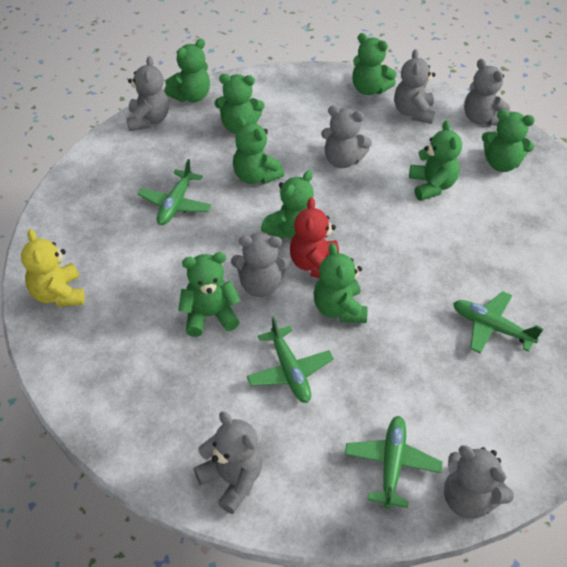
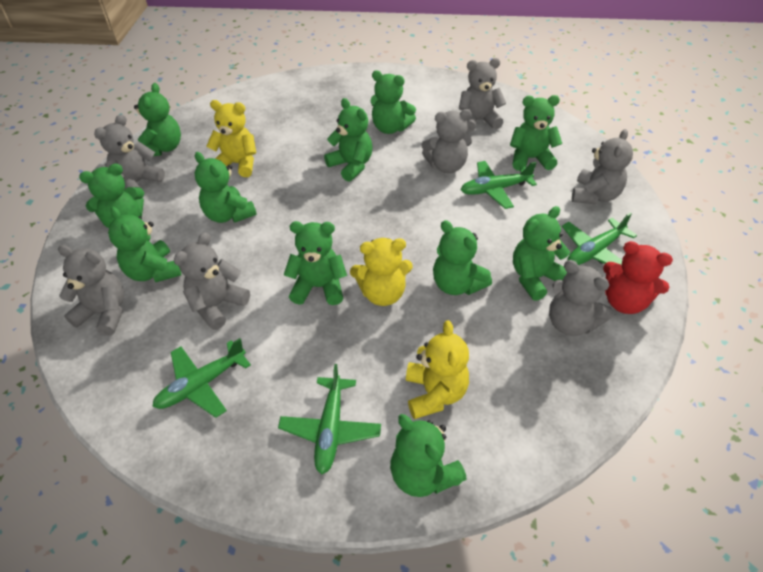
green teddy bear: [164,39,210,102] [178,252,241,337] [215,74,265,134] [233,117,284,184] [261,170,314,239] [313,243,368,323] [352,33,396,95] [409,120,462,201] [482,110,535,172] = 9 -> [79,164,144,228] [108,207,182,282] [134,83,181,156] [195,152,257,223] [284,221,347,305] [324,98,372,182] [371,70,416,134] [390,414,467,497] [433,220,492,295] [510,95,562,171] [513,206,570,301] = 11
yellow teddy bear: [21,229,85,307] = 1 -> [206,100,256,177] [350,238,413,306] [406,320,469,419] = 3

